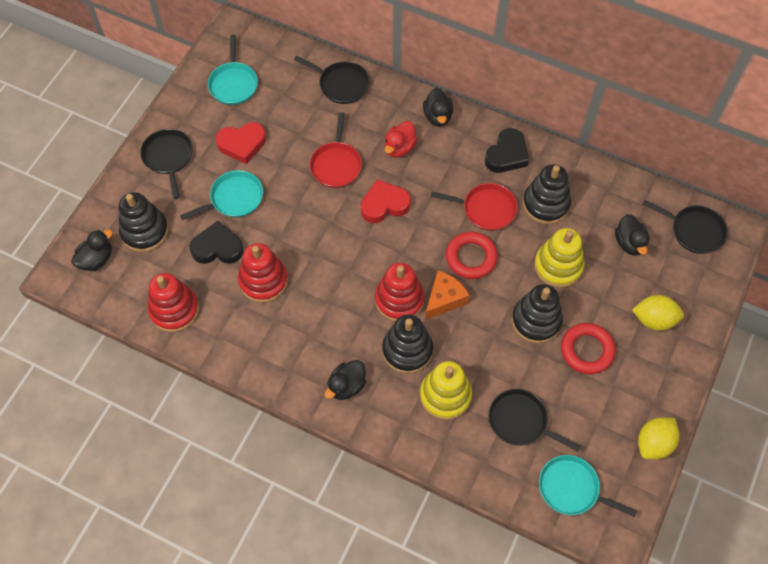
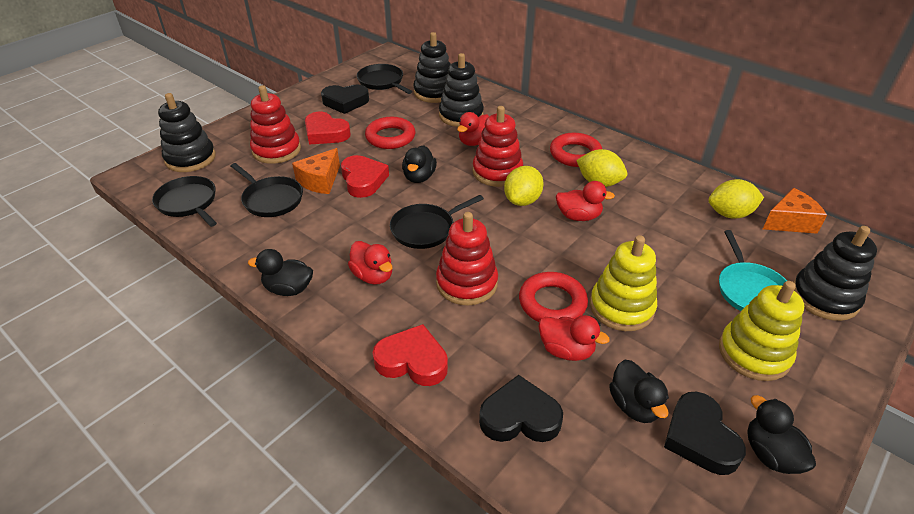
black heart: [190,221,244,264] [485,128,529,173] = 2 -> [321,84,369,114] [479,375,563,442] [664,392,746,475] = 3
orange cheese: [425,270,470,320] = 1 -> [292,148,340,194] [763,188,827,234] = 2
red duck: [385,121,417,158] = 1 -> [348,241,392,285] [457,112,489,146] [538,315,610,361] [556,181,615,221] = 4
red heart: [216,122,266,164] [361,179,411,223] = 2 -> [305,112,351,145] [341,155,389,198] [373,324,448,386] = 3
red pan: [310,112,362,188] [431,183,518,231] = 2 -> none = 0
red ring: [446,232,498,279] [561,323,616,374] = 2 -> [365,117,415,149] [519,272,588,322] [550,133,602,167] = 3
turquoise pan: [180,170,263,220] [208,35,258,105] [539,455,637,517] = 3 -> [719,230,787,311] = 1
yellow lemon: [632,295,684,331] [638,417,679,460] = 2 -> [504,166,544,206] [576,149,627,187] [709,179,764,219] = 3

